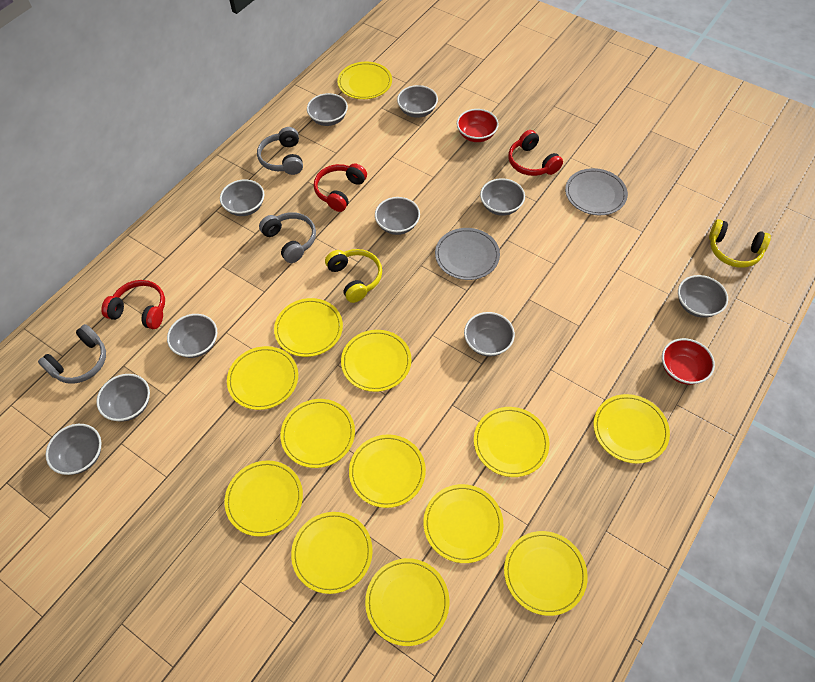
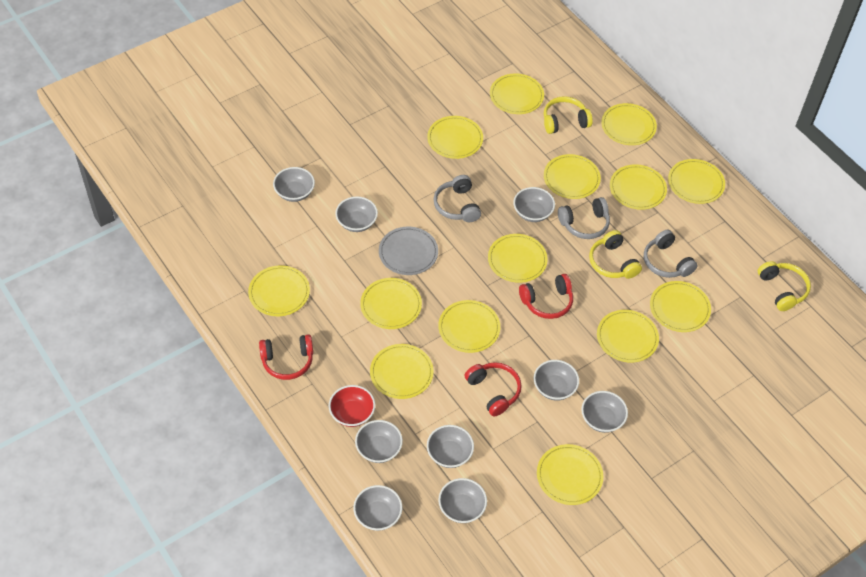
grey bowl: [46,424,101,475] [96,374,150,422] [167,314,217,358] [220,179,264,216] [307,93,348,126] [375,197,420,235] [397,85,438,118] [464,312,515,356] [480,178,525,216] [678,275,728,318] = 10 -> [273,167,315,202] [335,196,378,232] [353,485,402,531] [355,420,403,463] [427,425,474,468] [438,478,487,523] [513,187,555,222] [534,360,579,401] [581,391,628,433] = 9
grey plate: [435,228,500,280] [565,168,628,215] = 2 -> [379,227,438,275] = 1
red bowl: [457,109,499,142] [662,338,715,385] = 2 -> [329,385,375,427] = 1
yellow headphones: [325,249,382,303] [709,219,771,268] = 2 -> [544,96,593,134] [589,230,642,279] [758,261,811,311] = 3
yellow plate: [224,460,303,537] [227,346,298,410] [274,298,343,357] [280,399,355,468] [291,512,373,594] [337,62,392,99] [341,330,411,392] [349,434,426,508] [365,558,449,646] [423,484,504,563] [474,407,550,477] [504,531,588,616] [594,394,670,464] = 13 -> [248,265,310,316] [360,278,422,329] [370,344,434,399] [427,116,483,159] [438,300,500,353] [488,234,548,283] [490,73,544,114] [537,444,603,505] [544,154,601,199] [597,310,659,363] [601,103,657,145] [610,164,667,210] [650,281,711,332] [668,159,725,204] = 14

